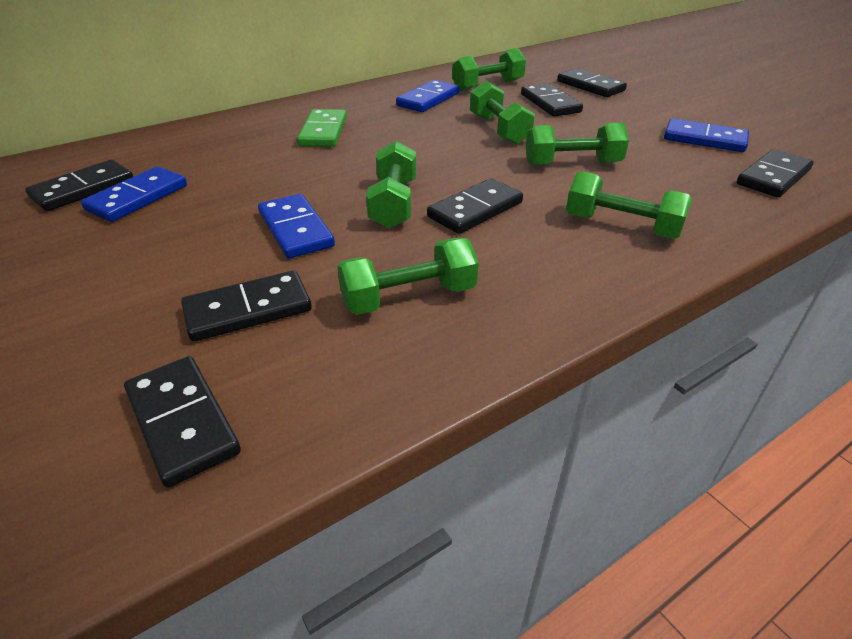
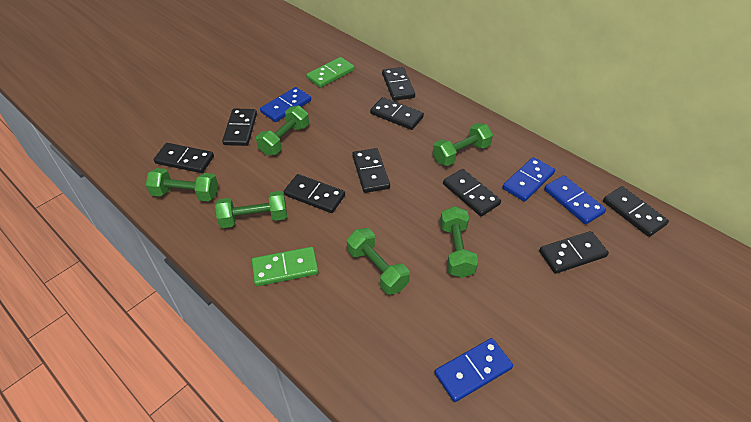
black domino: [26,160,133,211] [124,356,241,488] [181,270,312,342] [427,178,523,234] [521,83,583,117] [557,68,627,97] [737,149,813,197] = 7 -> [154,143,214,173] [222,108,257,146] [283,174,345,213] [352,148,390,193] [370,97,424,130] [382,67,415,101] [443,169,501,216] [539,231,609,274] [603,186,669,237] = 9
green domino: [297,109,347,147] = 1 -> [252,247,319,286] [306,57,355,88] = 2

